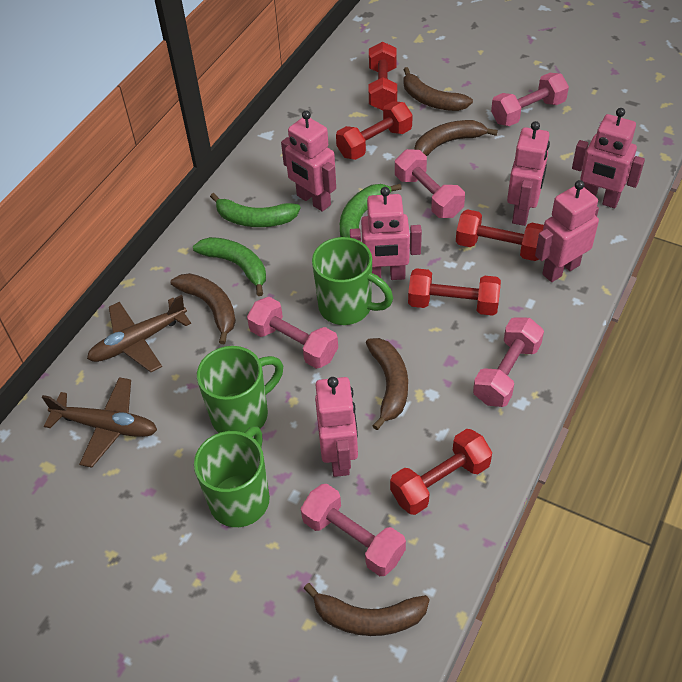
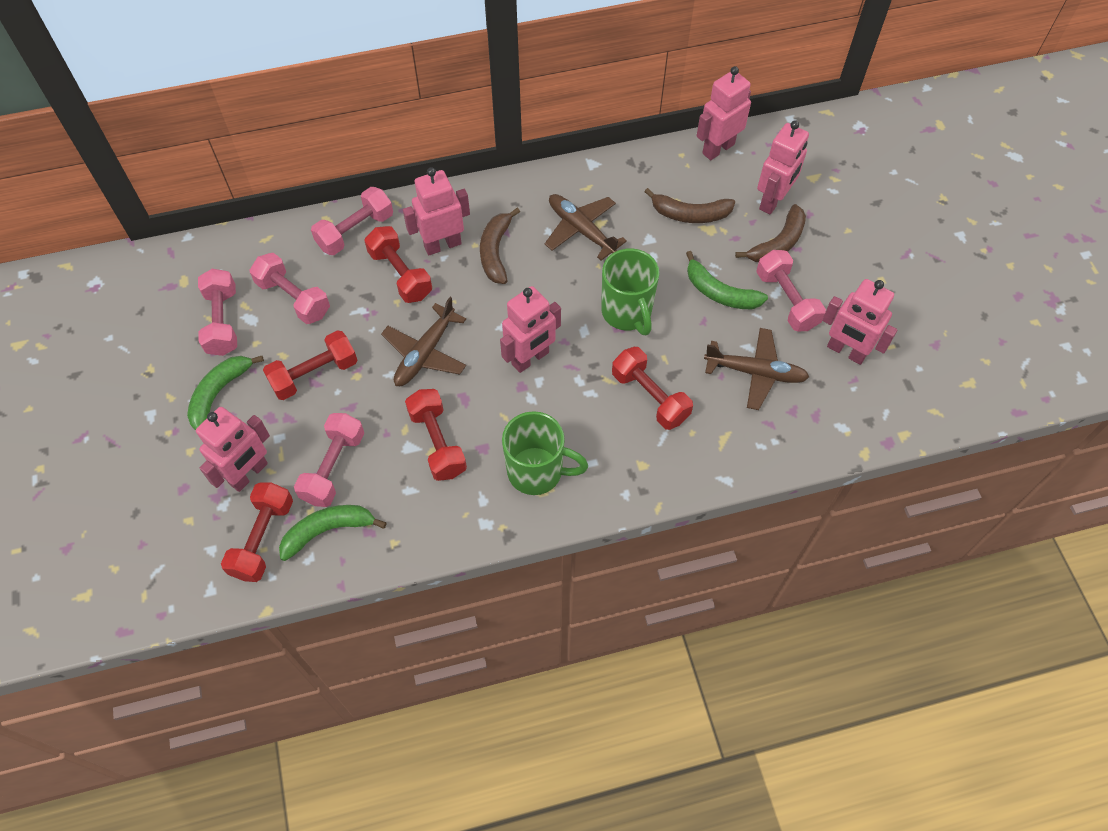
brown banana: [171,273,236,344] [303,583,430,636] [366,338,408,430] [403,67,473,111] [414,120,498,156] = 5 -> [480,208,520,284] [644,188,735,223] [735,204,806,262] = 3
brown plane: [42,377,157,468] [87,295,191,372] = 2 -> [381,297,466,386] [545,194,627,261] [704,328,809,410] = 3
green mug: [194,426,270,527] [197,346,283,433] [312,237,393,325] = 3 -> [502,411,588,495] [601,248,659,335] = 2

